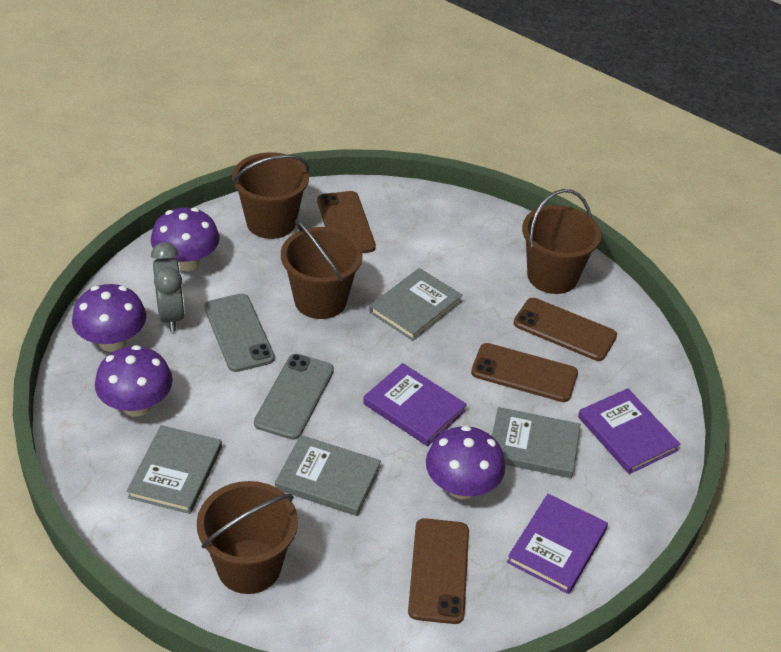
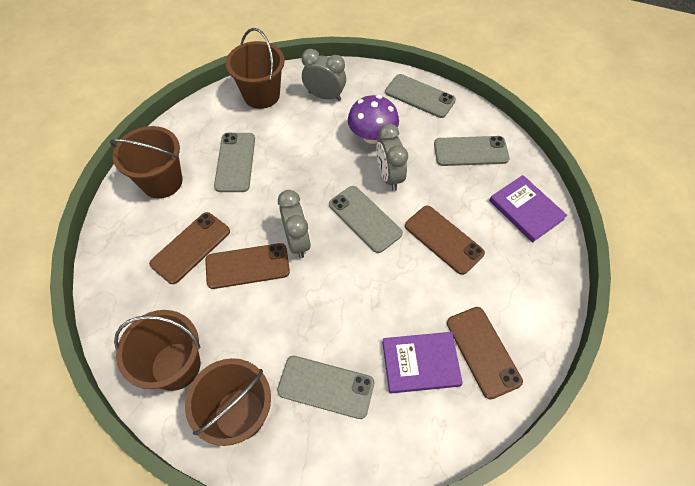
grey book: [127,425,222,514] [275,435,381,516] [369,268,463,341] [492,407,580,478] = 4 -> none = 0
grey clock: [151,242,185,332] = 1 -> [278,190,311,258] [301,49,346,101] [376,124,408,191] = 3
grey phone: [204,294,275,372] [254,354,334,440] = 2 -> [214,133,255,192] [277,356,374,419] [329,186,403,253] [385,74,456,118] [434,136,509,166] = 5
purple book: [363,363,467,446] [507,494,608,594] [578,388,680,474] = 3 -> [382,332,463,393] [489,175,567,243] = 2
purple mushroom: [72,284,146,352] [95,345,173,417] [151,208,220,271] [426,426,505,499] = 4 -> [348,95,399,144] = 1

